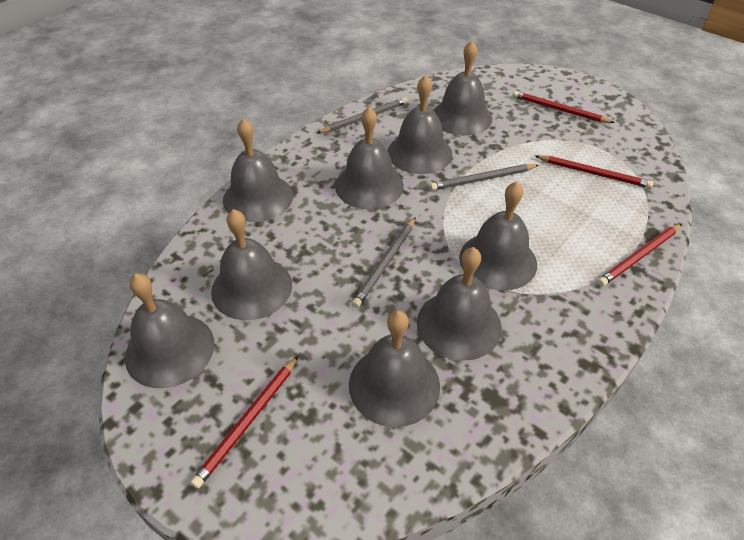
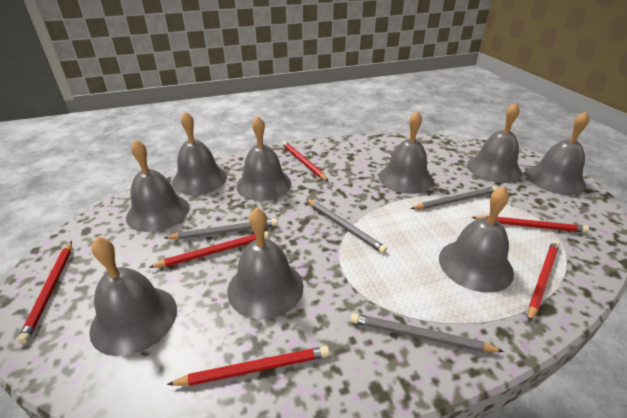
grey pencil: [317,97,408,133] [352,217,416,308] [430,164,539,191] = 3 -> [164,219,278,240] [306,199,387,254] [351,313,504,352] [410,186,497,209] = 4
red pencil: [190,356,298,489] [512,91,615,123] [535,155,654,188] [597,224,681,286] = 4 -> [17,241,72,344] [148,231,269,268] [167,346,329,386] [282,141,328,181] [471,215,589,233] [528,240,560,322] = 6

